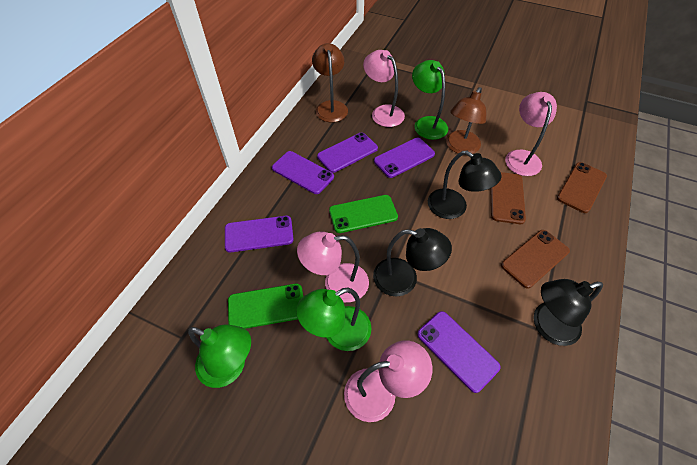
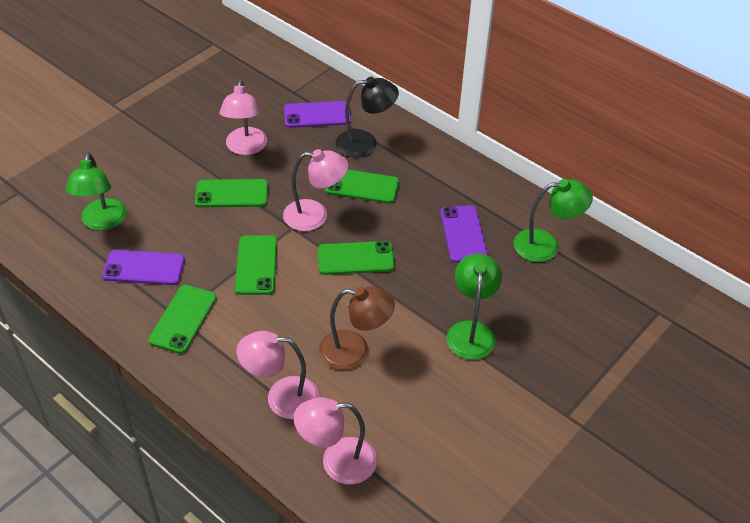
black lamp: [373,228,452,296] [428,151,502,219] [533,279,603,346] = 3 -> [336,77,399,157] = 1
brown lamp: [312,43,348,122] [446,87,486,154] = 2 -> [319,286,395,370] = 1
brown phone: [490,172,526,224] [501,230,570,289] [557,162,607,213] = 3 -> none = 0
green phone: [228,284,303,329] [329,195,398,233] = 2 -> [148,285,216,354] [195,179,268,207] [235,235,277,295] [318,241,395,275] [325,170,399,203] = 5
purple phone: [225,216,294,252] [272,151,334,194] [317,132,378,173] [374,138,435,178] [417,311,501,393] = 5 -> [103,250,185,285] [284,101,351,128] [440,205,488,263] = 3

